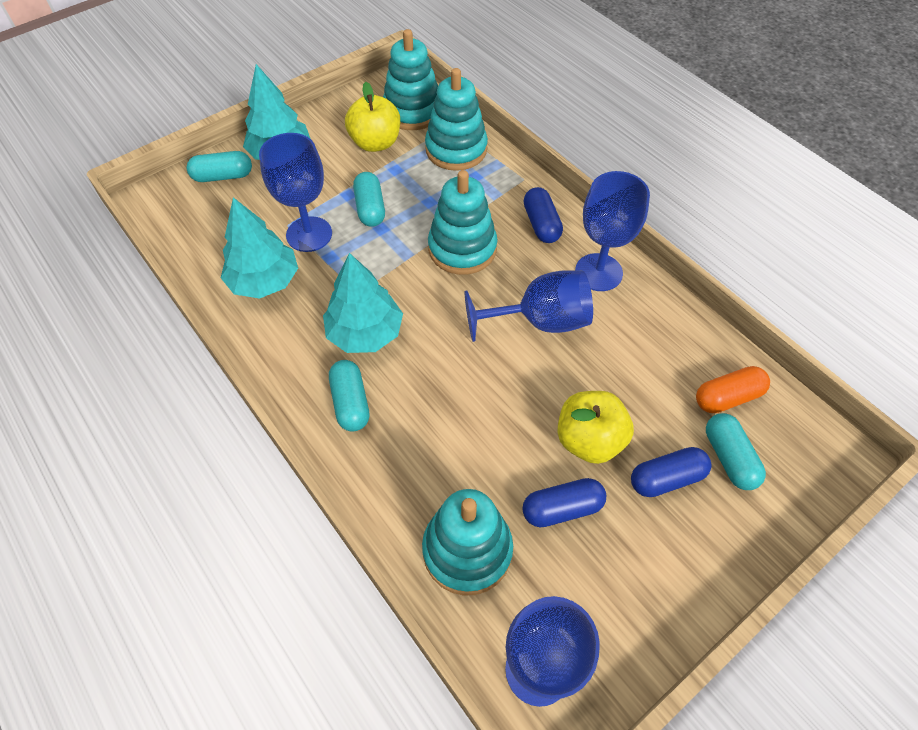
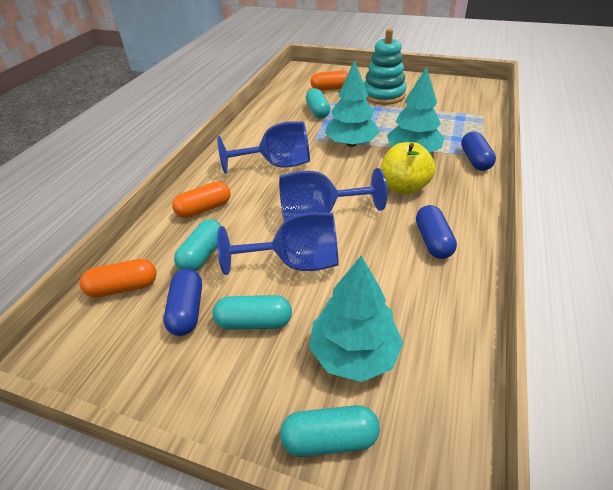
blue goblet: [259,133,332,252] [465,270,593,342] [505,596,600,707] [575,171,650,291] = 4 -> [217,121,310,174] [217,212,338,275] [279,168,387,221] = 3
orange capsule: [696,366,770,413] = 1 -> [80,259,156,298] [172,181,231,218] [311,71,348,91] = 3
turquoise stacking toy: [383,29,438,130] [422,489,513,596] [425,68,488,171] [428,170,498,275] = 4 -> [364,28,407,105] = 1
yellow apple: [345,82,400,152] [557,391,634,464] = 2 -> [381,142,435,195] = 1

